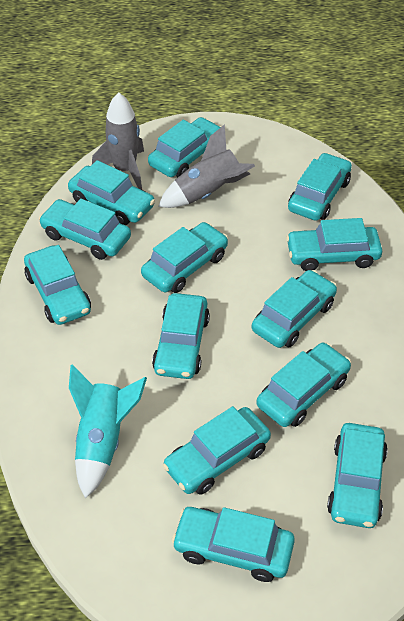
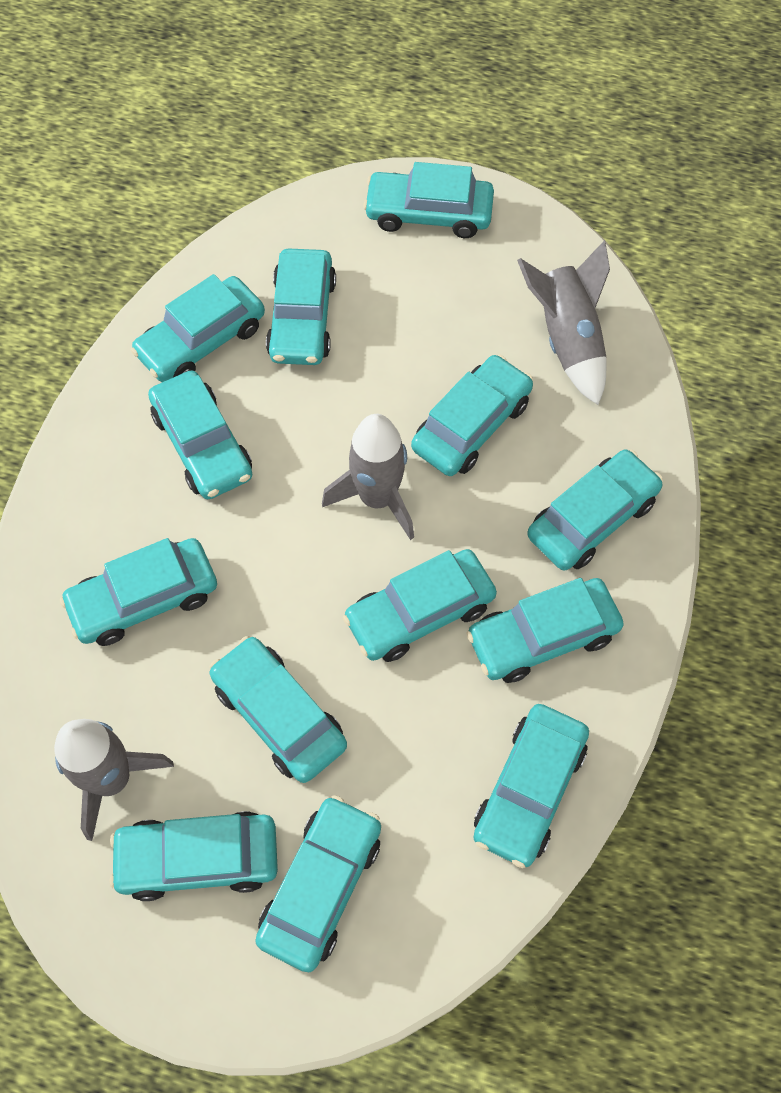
grey rocket: [92,92,144,190] [158,124,255,208] = 2 -> [54,719,174,841] [322,414,414,540] [517,240,610,405] = 3
turquoise rocket: [69,365,147,498] = 1 -> none = 0

